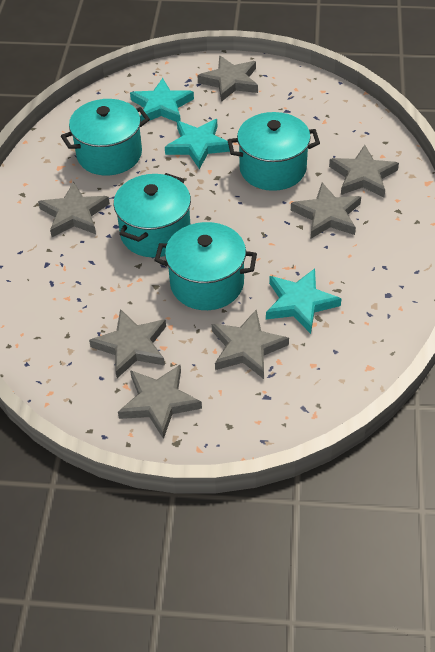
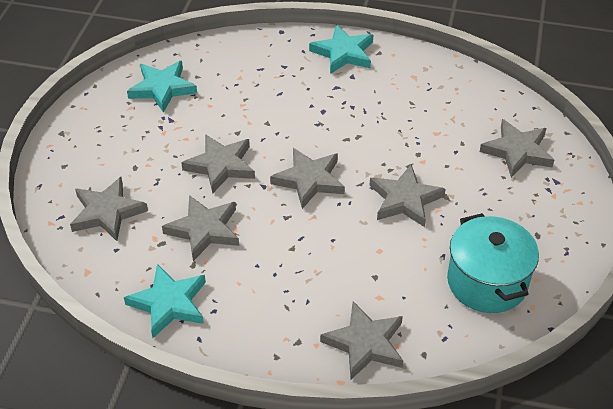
turquoise pot: [61,99,150,176] [113,173,191,257] [154,222,257,310] [227,112,320,191] = 4 -> [447,213,539,313] = 1

